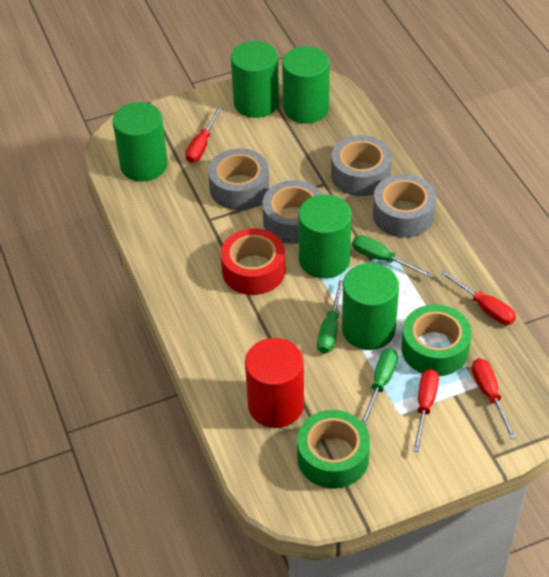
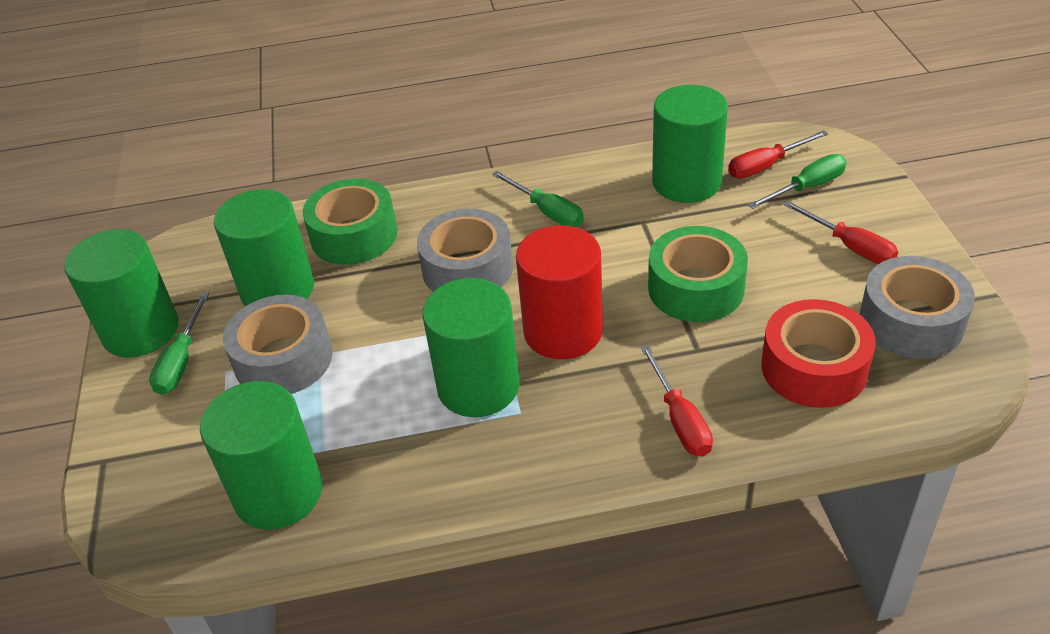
grey tape: [208,148,269,210] [262,180,323,244] [331,135,392,196] [373,174,436,238] = 4 -> [223,295,333,394] [417,209,513,292] [860,256,975,359] = 3
red screwdriver: [185,107,222,163] [413,369,439,452] [440,270,516,325] [472,358,517,439] = 4 -> [640,345,713,456] [728,130,829,178] [783,201,898,264] = 3

